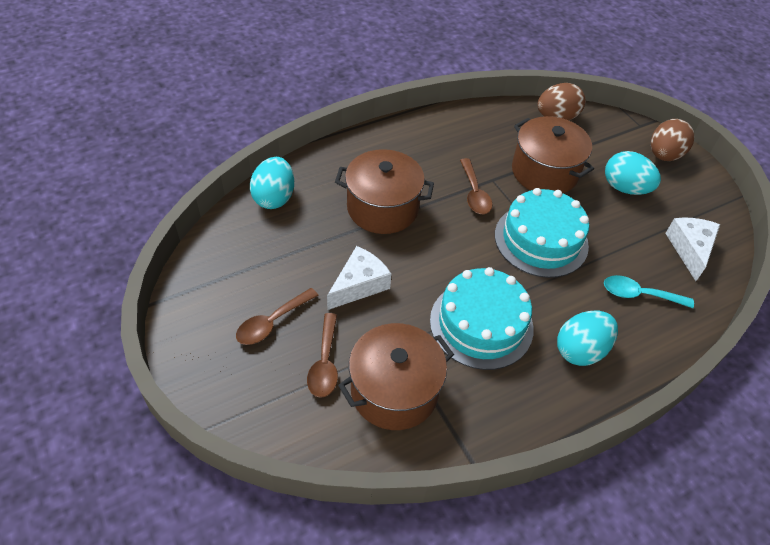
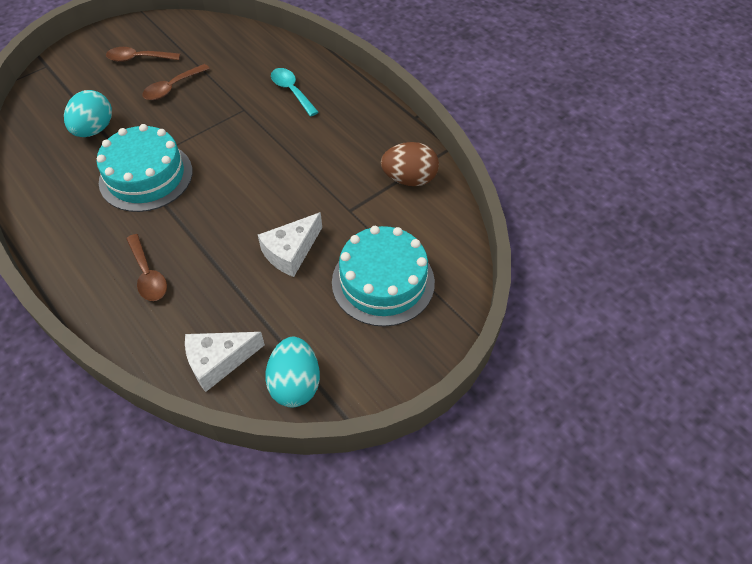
brown egg: [537,83,585,120] [651,119,695,161] = 2 -> [381,142,439,186] = 1
brown pot: [335,149,434,234] [338,323,454,430] [512,116,594,193] = 3 -> none = 0
turquoise egg: [250,157,294,209] [557,311,618,366] [605,151,661,195] = 3 -> [64,90,112,137] [265,337,320,407] = 2

